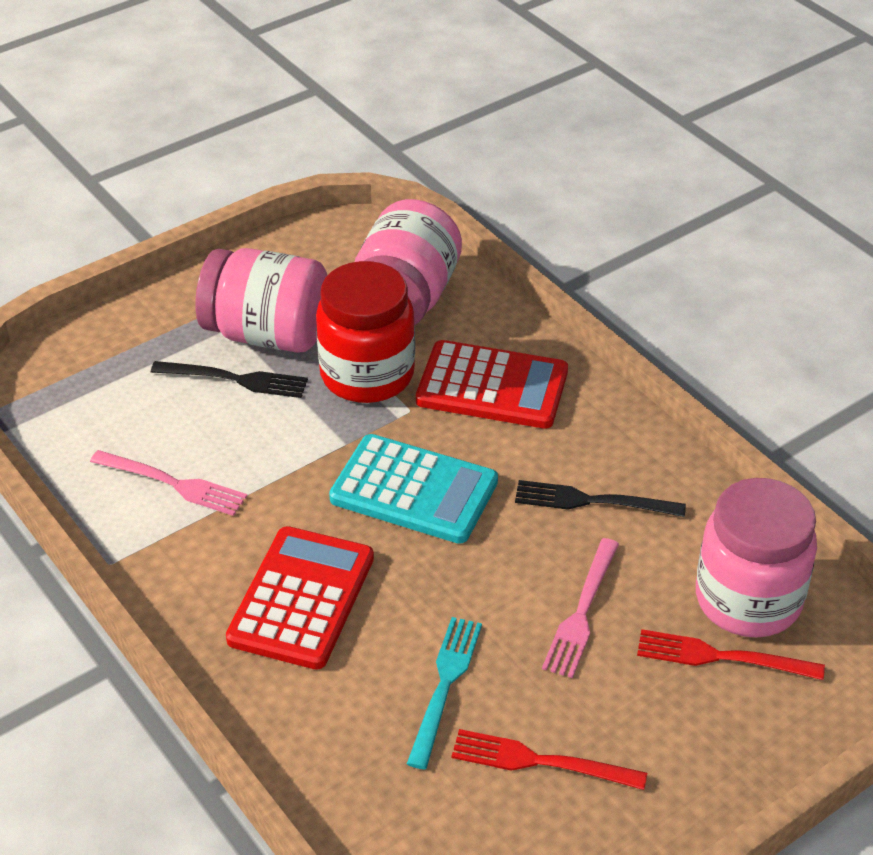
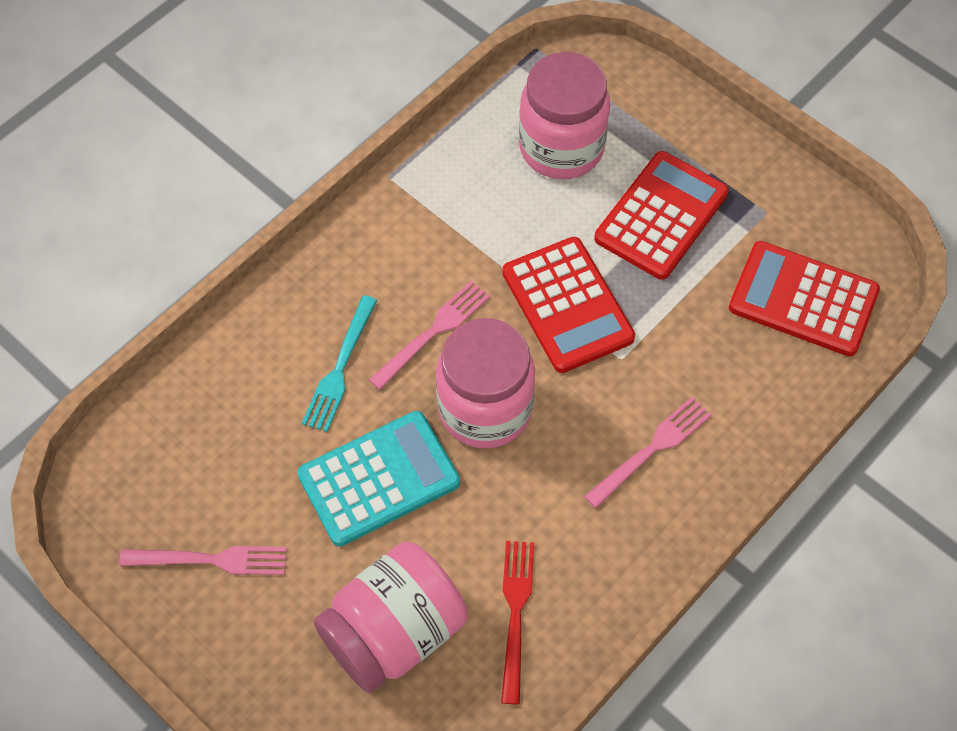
black fork: [151,361,308,398] [515,480,686,517] = 2 -> none = 0
pink fork: [90,450,247,516] [542,538,619,678] = 2 -> [119,546,286,575] [369,281,490,390] [584,396,712,508] = 3
red calculator: [226,526,374,670] [416,340,568,429] = 2 -> [503,237,635,373] [594,151,729,280] [729,241,880,356] = 3
red fork: [451,729,647,790] [637,629,825,680] = 2 -> [501,541,534,704] = 1
red jar: [316,261,415,403] = 1 -> none = 0

